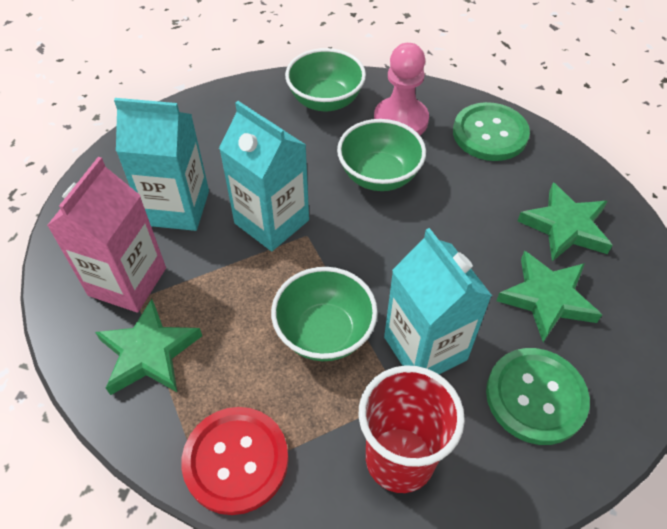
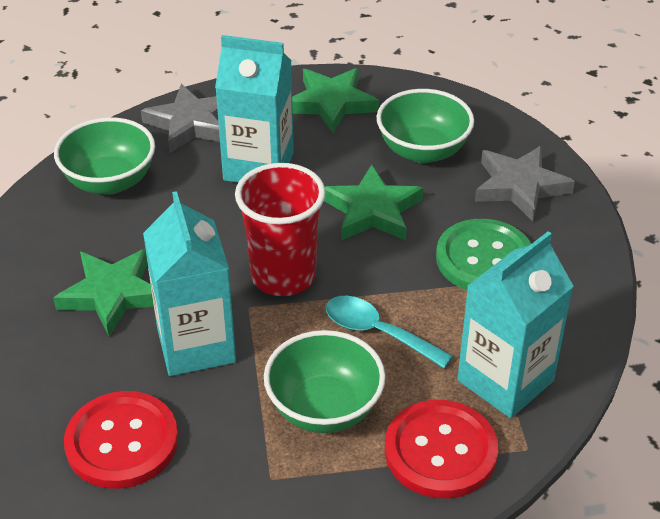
green button: [453,102,530,161] [486,348,590,445] = 2 -> [436,219,531,290] = 1
grey star: none = 0 -> [141,84,220,153] [475,146,575,222] = 2
pink carton: [47,157,166,313] = 1 -> none = 0
pink pawn: [374,43,429,135] = 1 -> none = 0
red button: [181,407,289,515] = 1 -> [64,391,178,489] [385,400,498,498] = 2
turquoise spoon: none = 0 -> [326,296,453,368] = 1

